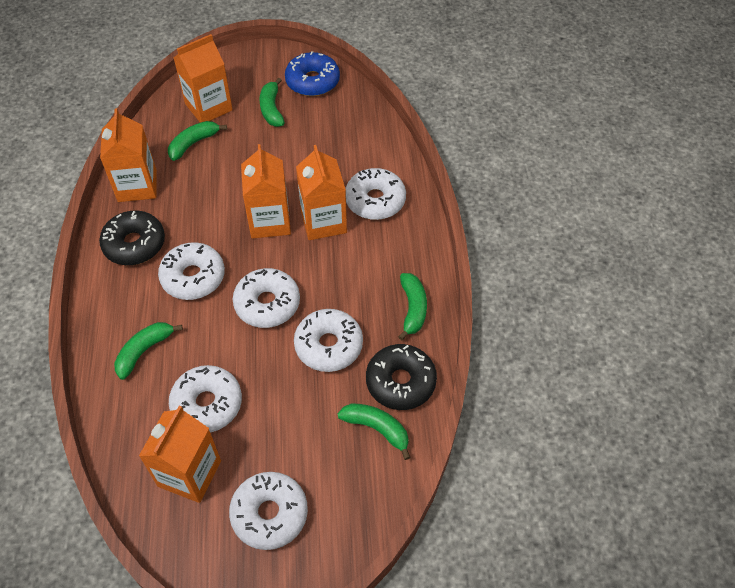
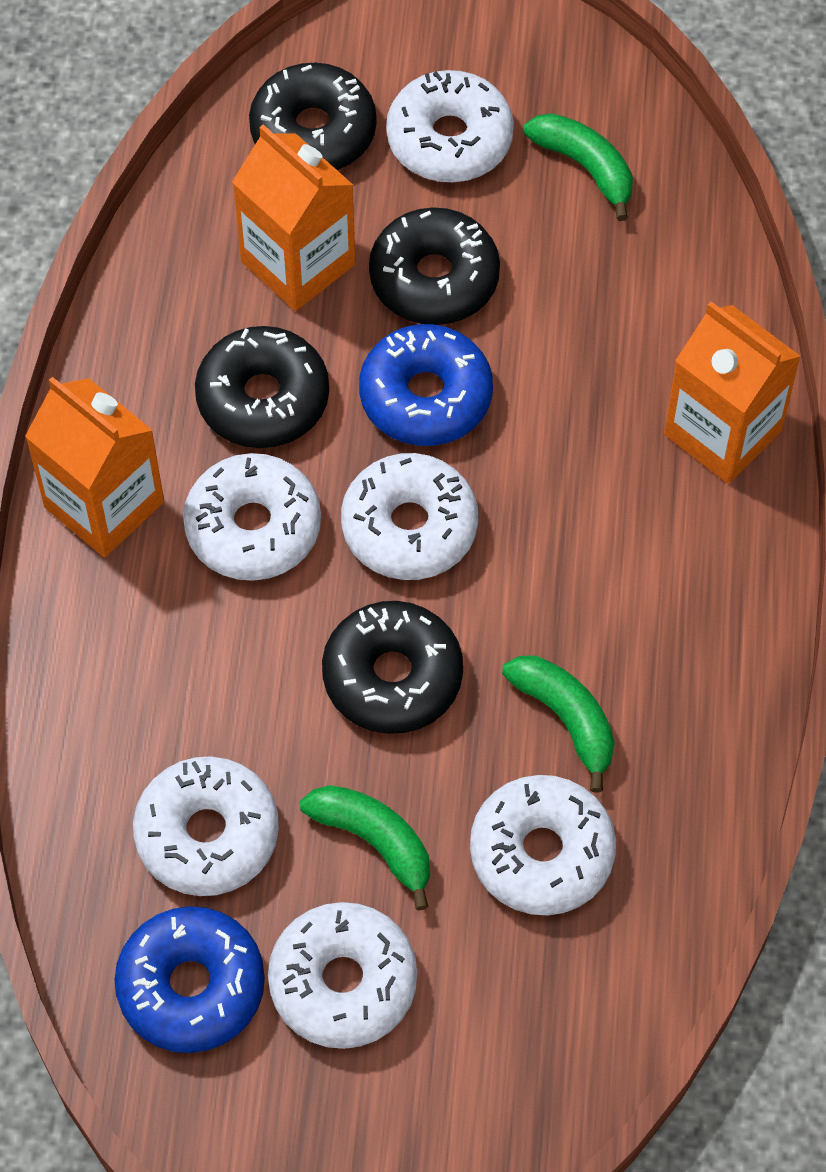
black donut: [99,211,165,265] [366,344,437,410] = 2 -> [195,326,329,448] [249,63,376,170] [322,601,463,734] [369,207,500,325] = 4
blue donut: [285,51,340,96] = 1 -> [115,906,265,1053] [359,324,493,446] = 2
green banana: [114,322,183,380] [168,121,227,161] [259,78,285,127] [337,403,411,460] [398,273,427,340] = 5 -> [300,785,430,910] [502,656,615,793] [523,113,633,221] = 3
orange carton: [100,108,157,202] [139,406,221,503] [173,34,233,122] [241,144,291,239] [296,145,347,240] = 5 -> [25,377,164,557] [232,124,355,311] [664,302,801,484] = 3

